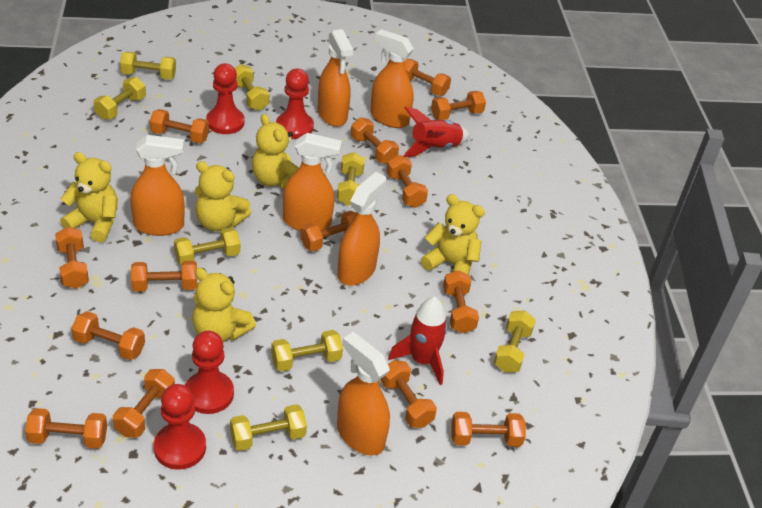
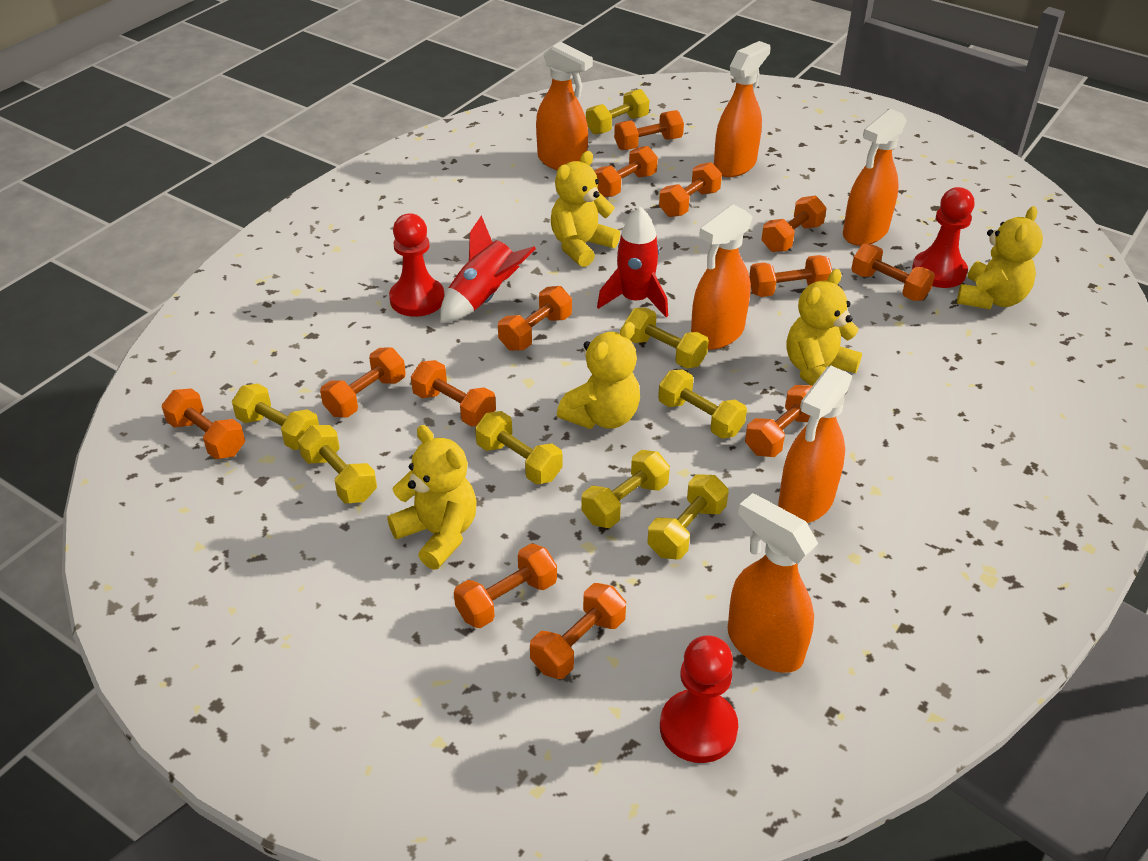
orange dumbbell: [25,408,107,449] [55,227,89,289] [71,311,145,360] [113,369,175,438] [131,261,197,291] [150,109,209,143] [300,211,356,251] [351,117,399,164] [381,360,437,428] [386,155,428,208] [405,59,451,96] [431,91,486,120] [443,270,479,333] [451,412,526,447] = 14 -> [162,388,245,459] [320,347,406,418] [411,360,496,427] [454,544,557,628] [498,286,572,351] [530,583,626,679] [594,146,658,197] [614,110,684,150] [659,162,722,217] [745,385,812,457] [749,255,832,297] [762,196,827,252] [851,244,935,301] = 13
red pawn: [154,384,206,470] [185,331,234,414] [206,63,244,134] [276,69,314,139] = 4 -> [389,213,445,317] [660,636,738,763] [912,187,975,288] = 3

